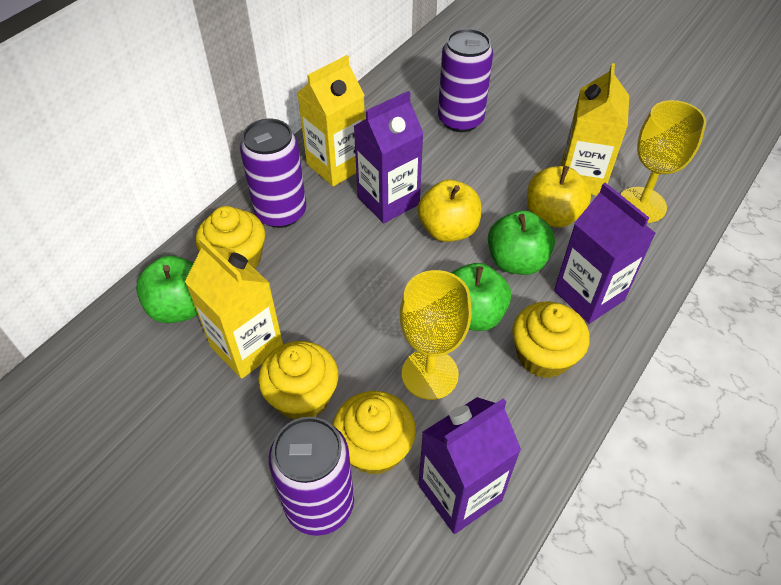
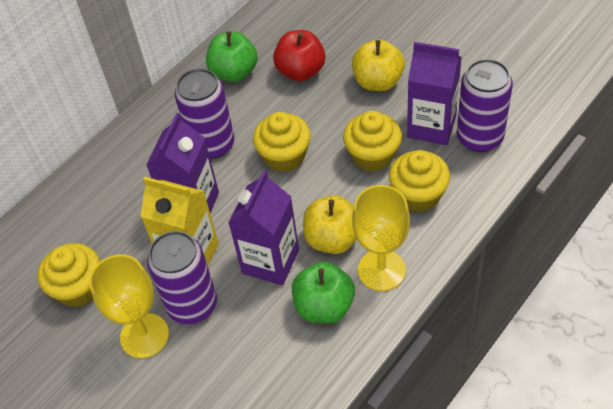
green apple: [136,256,198,323] [451,263,511,331] [488,210,555,275] = 3 -> [206,31,258,82] [292,262,355,324] = 2
red apple: none = 0 -> [273,30,325,81] = 1
yellow carton: [185,237,283,379] [297,55,365,187] [561,63,629,196] = 3 -> [141,177,219,265] = 1

